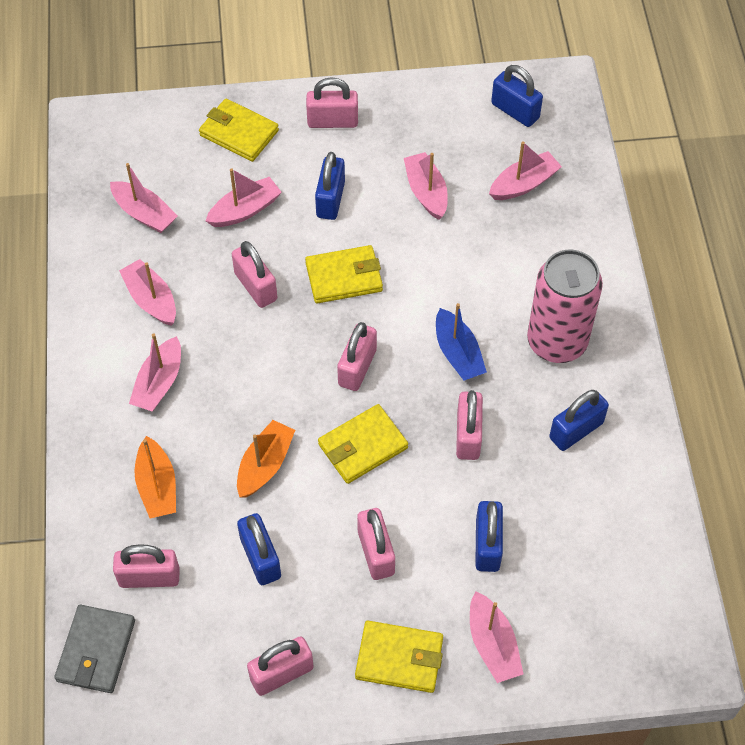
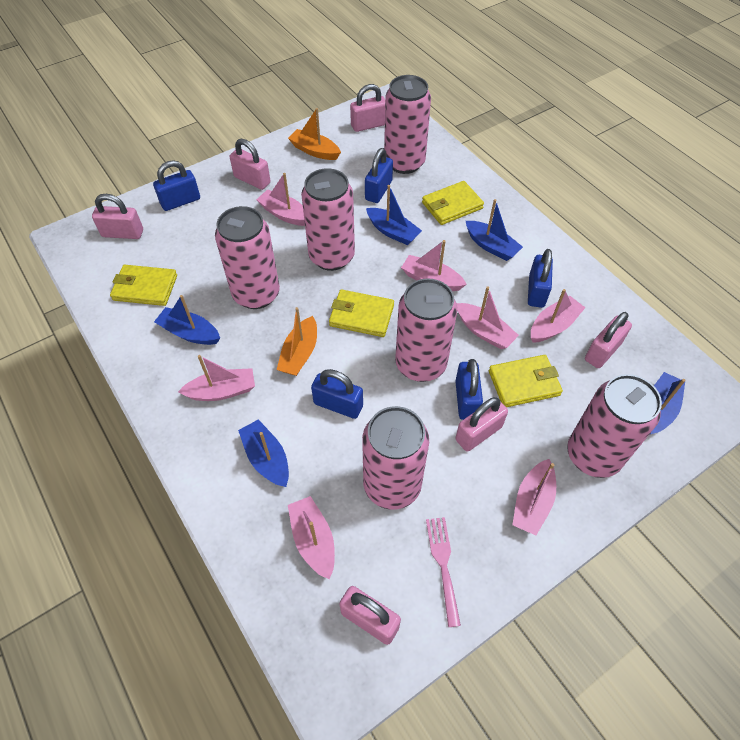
blue boat: [436,303,487,380] = 1 -> [154,295,220,345] [238,419,289,487] [366,185,422,245] [466,199,523,261] [649,372,686,435] = 5
grey wallet: [54,605,135,693] = 1 -> none = 0
pink can: [527,249,603,363] = 1 -> [215,206,280,309] [301,168,355,271] [362,406,429,510] [384,75,431,174] [395,278,457,382] [567,374,662,478] = 6
pink fork: none = 0 -> [426,517,461,627] = 1
pink padlock: [113,544,180,588] [232,241,277,308] [247,636,314,696] [306,77,358,128] [337,322,377,391] [357,508,395,580] [456,390,483,460] = 7 -> [92,194,143,239] [230,139,270,190] [339,586,401,645] [350,84,385,132] [455,397,508,452] [585,312,632,368] = 6

